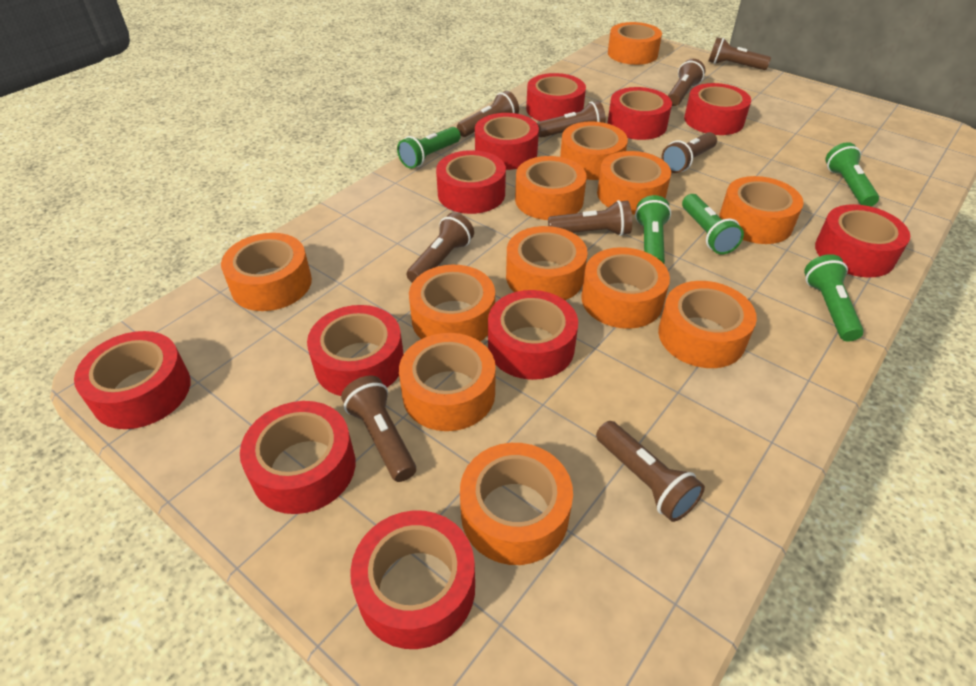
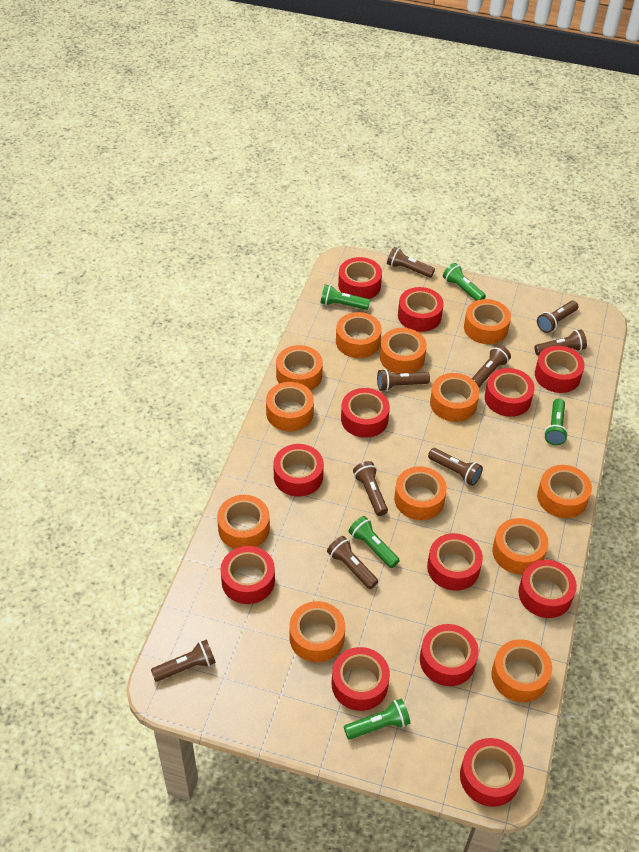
red tape: [74,331,191,429] [240,401,355,514] [307,305,404,396] [350,510,475,649] [436,150,506,214] [475,113,539,170] [488,290,578,380] [526,73,586,121] [608,87,672,140] [684,83,751,135] [815,204,910,278] = 11 -> [220,546,275,604] [274,444,324,497] [332,647,390,711] [338,257,382,299] [341,388,390,438] [398,287,443,332] [420,624,479,686] [427,533,483,591] [460,738,524,807] [485,368,535,417] [519,559,577,618] [535,346,585,393] = 12

